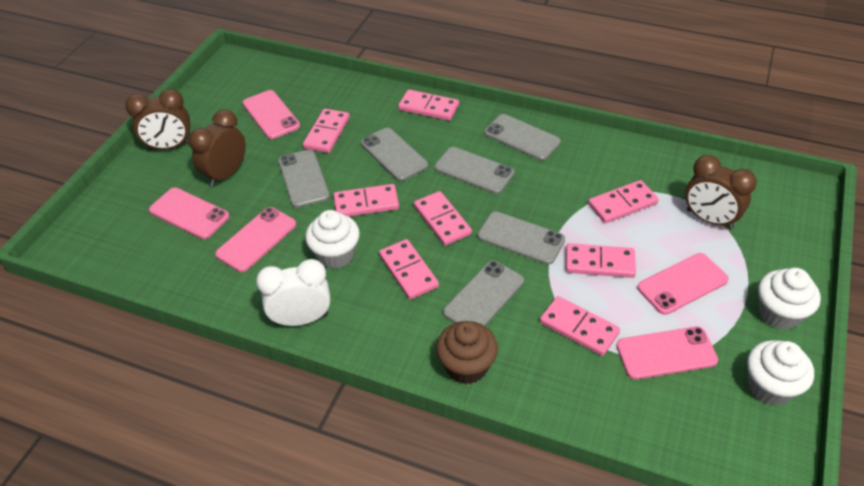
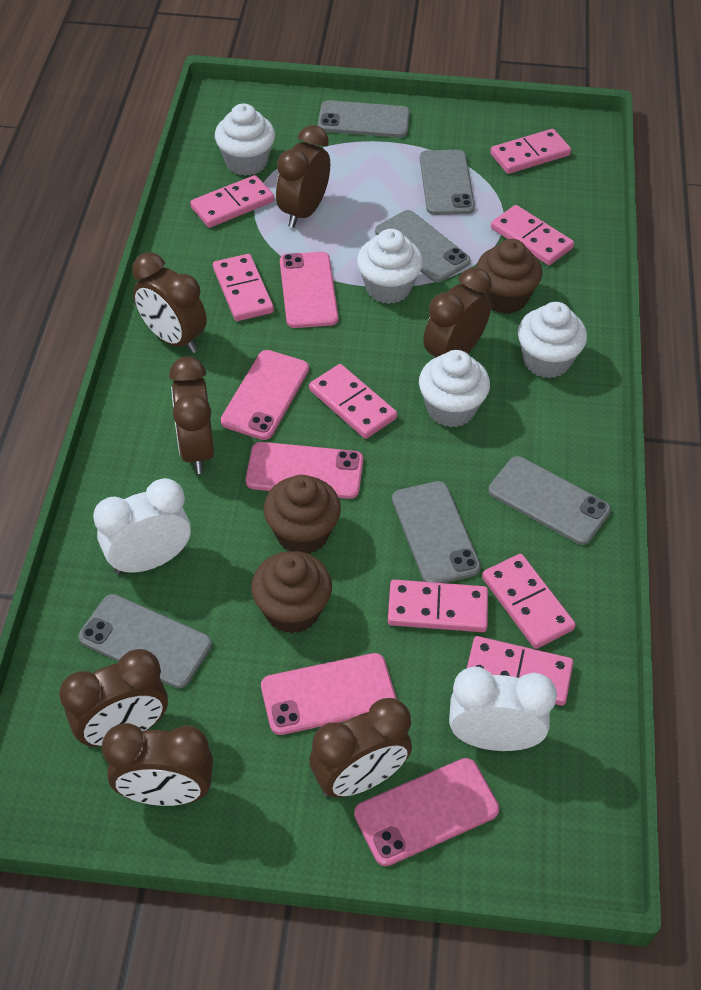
brown clock: [125,89,190,151] [189,109,246,187] [685,155,757,230] = 3 -> [59,649,168,747] [102,723,213,806] [132,252,207,353] [169,356,214,474] [276,125,330,228] [309,698,412,797] [423,267,492,357] = 7
brown cupcake: [436,321,498,384] = 1 -> [251,551,332,634] [263,475,341,554] [476,239,542,314] = 3
white clock: [256,259,331,326] = 1 -> [93,478,191,575] [449,667,557,751] = 2
white cupcake: [305,210,360,269] [747,340,814,406] [758,268,821,330] = 3 -> [215,103,275,176] [357,229,423,304] [419,350,490,427] [518,302,587,378] = 4

